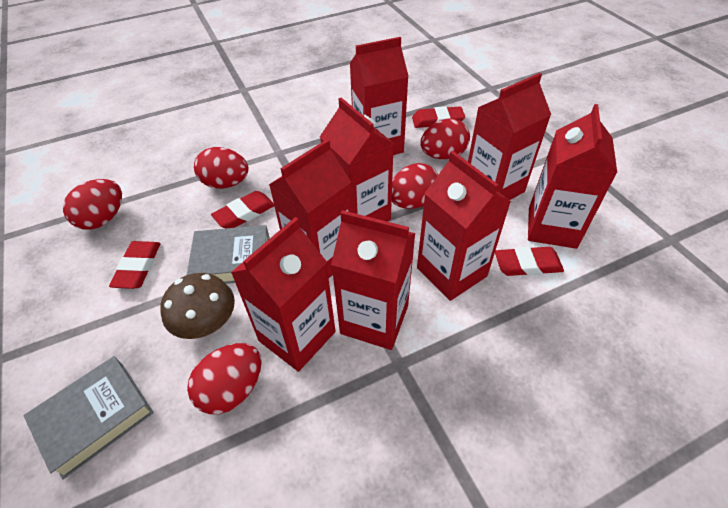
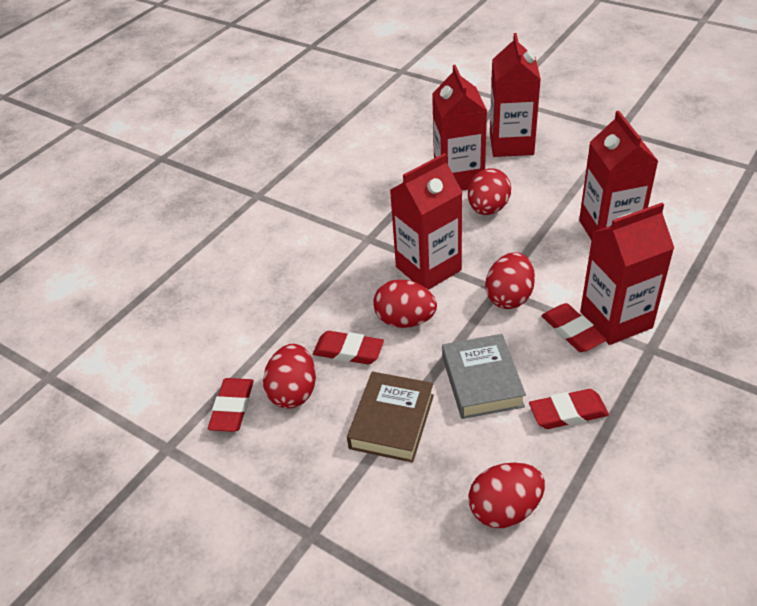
brown book: none = 0 -> [347,371,434,463] = 1
brown mushroom: [160,273,235,339] = 1 -> none = 0
grey book: [23,356,154,479] [187,225,269,284] = 2 -> [442,334,526,419] = 1
red carton: [231,217,336,372] [269,139,352,278] [320,98,394,222] [331,210,416,350] [350,37,409,155] [417,151,511,301] [468,73,551,200] [528,104,617,249] = 8 -> [390,153,463,290] [432,65,487,190] [490,33,541,157] [579,111,658,241] [580,203,674,345] = 5

